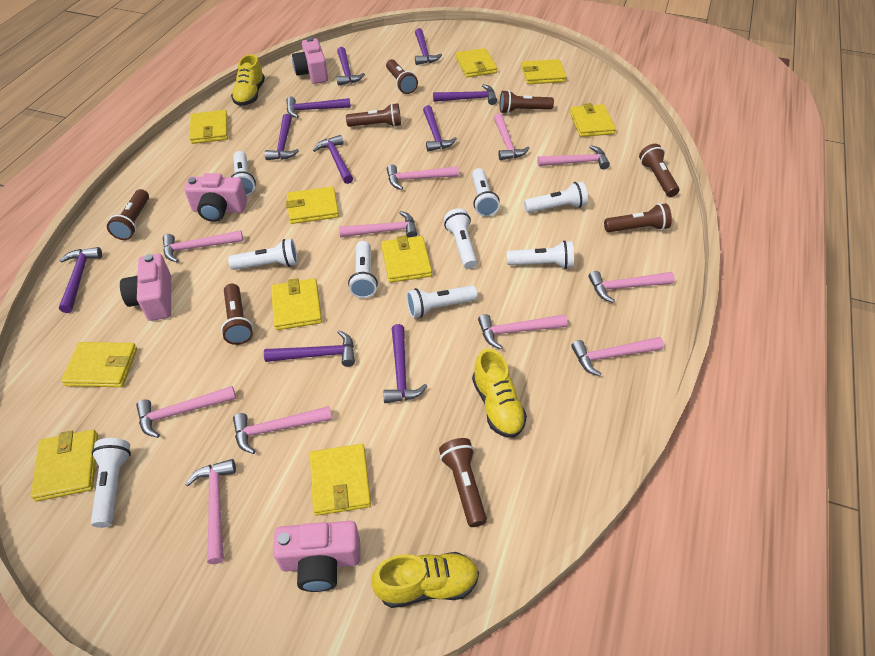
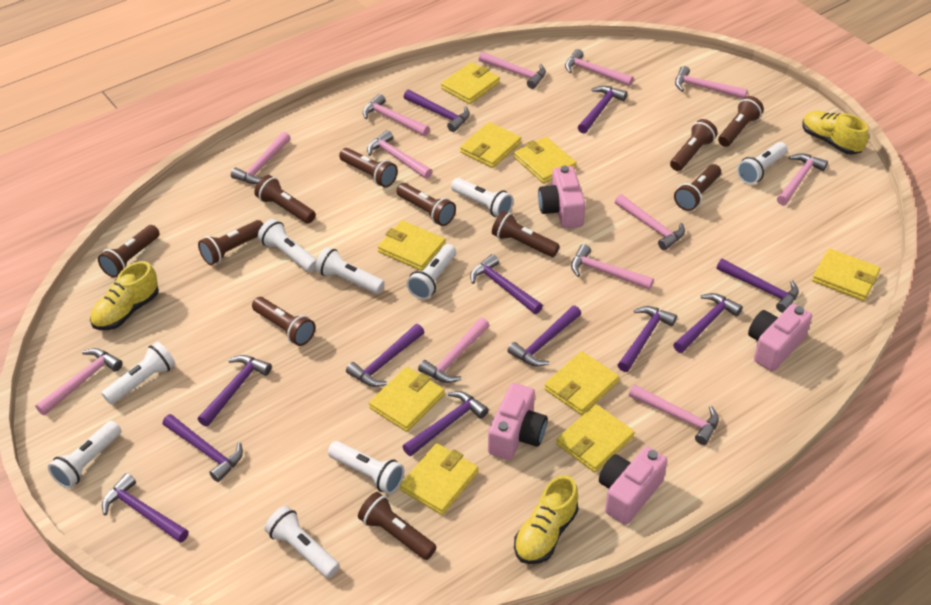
brown flashlight: [107,189,149,240] [221,283,253,345] [346,103,401,127] [386,59,418,94] [439,438,487,527] [500,90,554,114] [604,203,672,232] [639,144,679,197] = 8 -> [98,225,160,278] [198,220,263,265] [252,297,315,346] [254,175,316,224] [339,148,398,188] [358,492,436,560] [397,183,456,226] [492,211,560,257] [670,119,718,171] [674,164,721,211] [718,96,764,147] = 11
pink hammer: [136,386,236,438] [163,230,243,262] [185,459,236,564] [233,406,332,454] [339,211,417,238] [387,164,459,190] [478,314,567,349] [494,113,529,160] [537,145,610,170] [571,337,664,376] [589,271,675,303] = 11 -> [35,348,123,415] [231,132,291,184] [363,94,430,136] [367,130,432,179] [418,318,489,383] [479,52,546,89] [565,49,634,86] [571,244,654,290] [615,194,685,250] [629,384,719,445] [675,66,748,99] [777,153,828,205] = 12
purple hammer: [59,247,102,313] [264,330,355,367] [265,114,299,160] [286,97,351,118] [313,135,353,184] [336,47,365,86] [383,324,427,403] [415,28,442,65] [423,105,457,151] [433,84,497,105] = 10 -> [102,473,189,543] [163,414,243,482] [198,355,272,427] [346,324,424,387] [402,391,489,456] [404,90,470,132] [470,254,543,314] [508,306,581,367] [578,86,628,134] [618,306,677,372] [673,293,743,353] [717,259,799,313] = 12
yellow wallet: [31,430,98,501] [61,342,137,387] [189,110,228,144] [271,278,322,330] [286,187,339,224] [310,444,371,516] [381,235,432,283] [456,48,497,78] [521,59,567,84] [570,103,616,137] = 10 -> [369,367,445,432] [378,220,446,271] [400,443,478,515] [441,62,500,104] [460,122,522,168] [514,137,577,184] [544,351,619,415] [556,404,635,473] [812,248,881,301] = 9

